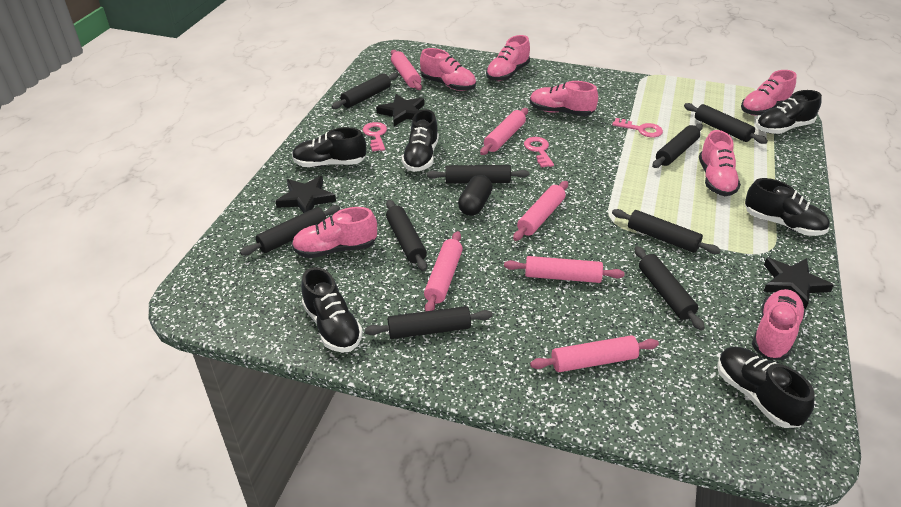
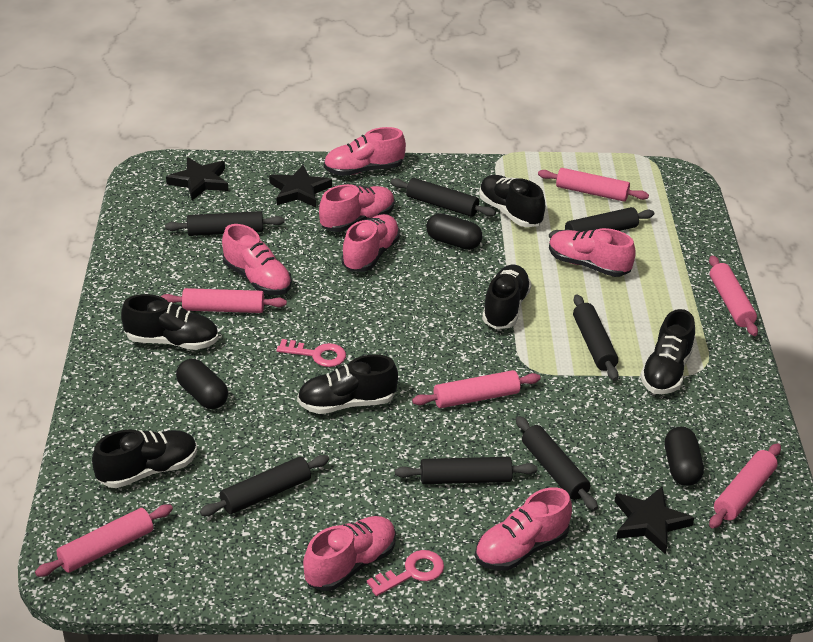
black capsule: [458,175,493,216] = 1 -> [176,359,228,409] [426,213,482,250] [665,427,704,486] = 3
black rolling pin: [240,205,340,256] [331,73,398,109] [365,306,493,339] [386,200,427,271] [427,165,529,184] [612,209,721,254] [635,246,705,331] [652,124,703,168] [684,103,768,144] = 9 -> [165,211,285,236] [200,455,329,516] [390,178,496,217] [395,457,538,484] [516,416,598,511] [549,207,654,238] [573,294,618,381] = 7
pink key: [363,122,387,152] [524,137,554,168] [612,118,663,137] = 3 -> [277,339,346,367] [367,550,444,596] = 2

